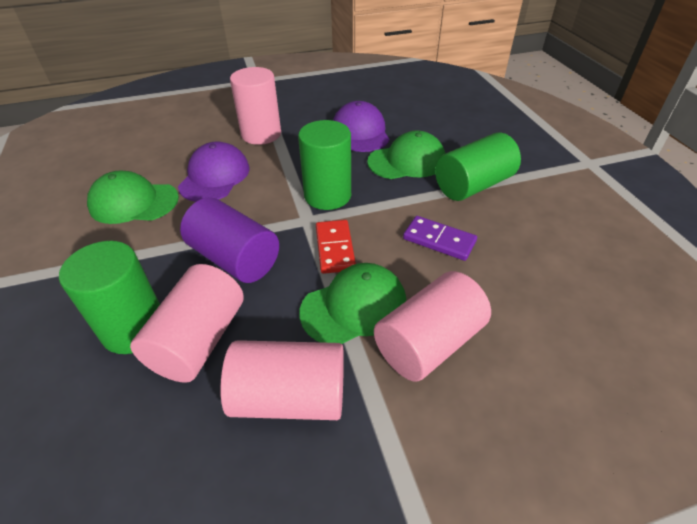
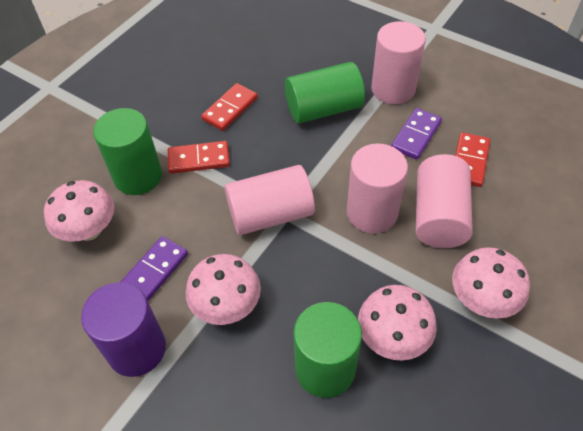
green cap: [87,171,179,224] [299,263,406,344] [367,130,445,179] = 3 -> none = 0
pink mushroom: none = 0 -> [44,180,114,242] [186,254,261,325] [358,285,437,361] [452,247,530,319] = 4
purple cap: [178,141,249,202] [333,101,390,152] = 2 -> none = 0
purple domino: [403,216,477,261] = 1 -> [121,236,188,301] [391,108,442,160] = 2
red domino: [316,220,356,274] = 1 -> [168,141,230,174] [201,83,258,131] [455,132,490,187] = 3

